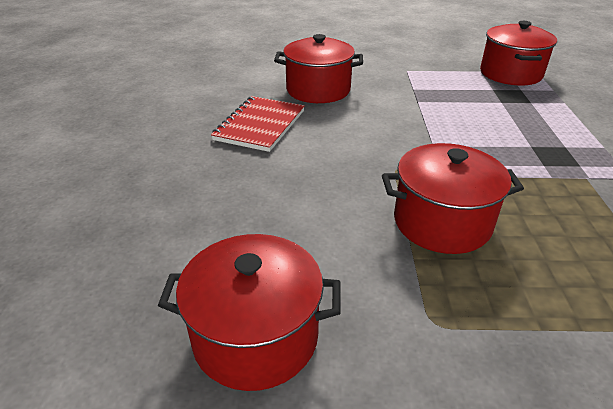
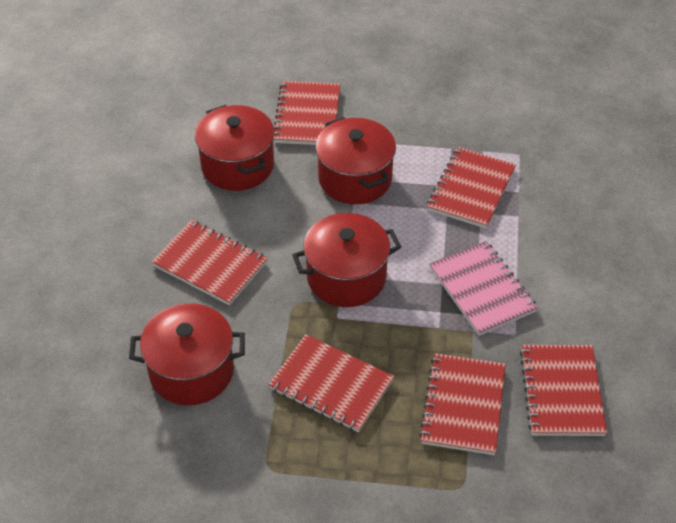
pink notebook: none = 0 -> [430,241,538,336] = 1
red notebook: [211,96,305,152] = 1 -> [152,220,268,305] [269,334,394,433] [274,81,340,145] [419,353,506,455] [427,147,516,229] [520,345,607,436] = 6

